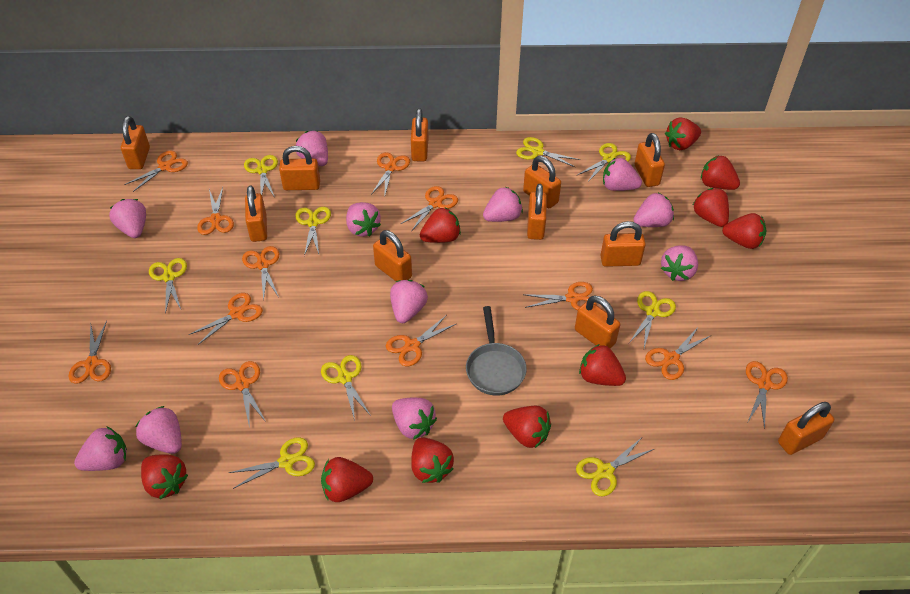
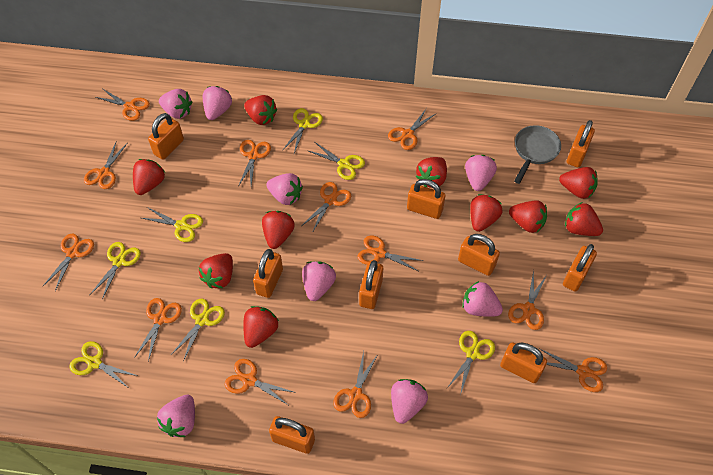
orange padlock: [121,116,150,169] [245,186,267,242] [279,146,320,190] [373,230,412,281] [411,108,428,162] [523,156,561,208] [527,184,547,240] [575,295,620,348] [600,221,646,267] [635,133,665,187] [778,402,834,455] = 11 -> [148,113,184,160] [253,249,283,298] [269,416,315,454] [359,260,383,309] [407,179,445,219] [458,234,500,276] [500,342,547,383] [563,244,597,292] [567,120,595,167] = 9
pink strawberry: [74,427,127,471] [109,199,146,238] [135,406,182,454] [296,131,328,166] [346,202,381,237] [390,280,428,323] [392,398,437,439] [483,187,523,222] [603,157,642,191] [633,193,674,227] [661,245,698,281] = 11 -> [157,395,195,437] [159,89,193,119] [203,86,232,120] [266,173,303,205] [302,261,336,301] [391,379,428,424] [462,281,503,317] [465,155,497,191] = 8
yellow scissors: [149,258,187,314] [229,437,315,489] [244,155,278,198] [295,207,331,256] [321,355,371,421] [516,137,580,168] [576,437,654,496] [578,143,631,183] [629,291,676,348] = 9 -> [69,341,138,389] [90,242,141,300] [142,207,203,242] [171,299,225,362] [282,108,323,153] [307,142,365,180] [447,331,495,395] = 7

